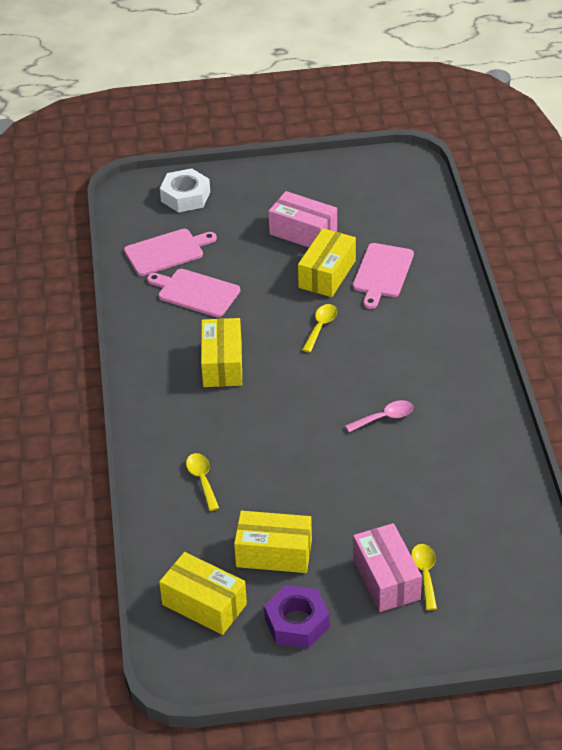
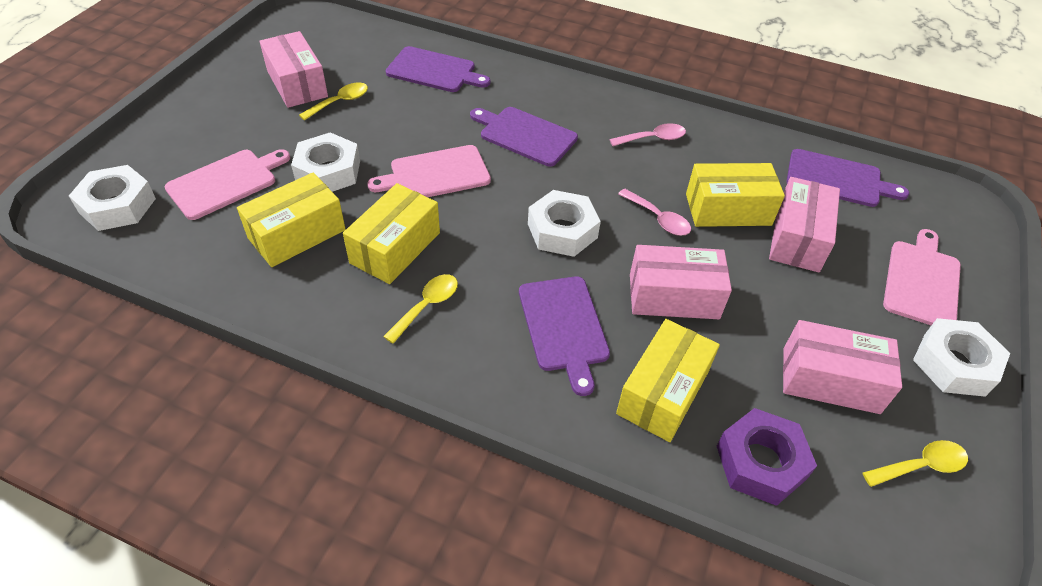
pink box: [268,191,337,247] [353,523,422,612] = 2 -> [259,31,328,108] [630,245,732,319] [769,177,840,272] [783,320,902,414] = 4
pink spoon: [345,400,413,432] = 1 -> [610,123,686,146] [618,189,691,236] = 2
purple cutting board: none = 0 -> [386,46,491,92] [470,107,578,166] [519,276,610,396] [786,149,909,207] = 4
white nut: [160,168,210,213] = 1 -> [69,165,156,231] [291,132,360,192] [528,190,601,257] [913,318,1010,397] = 4

